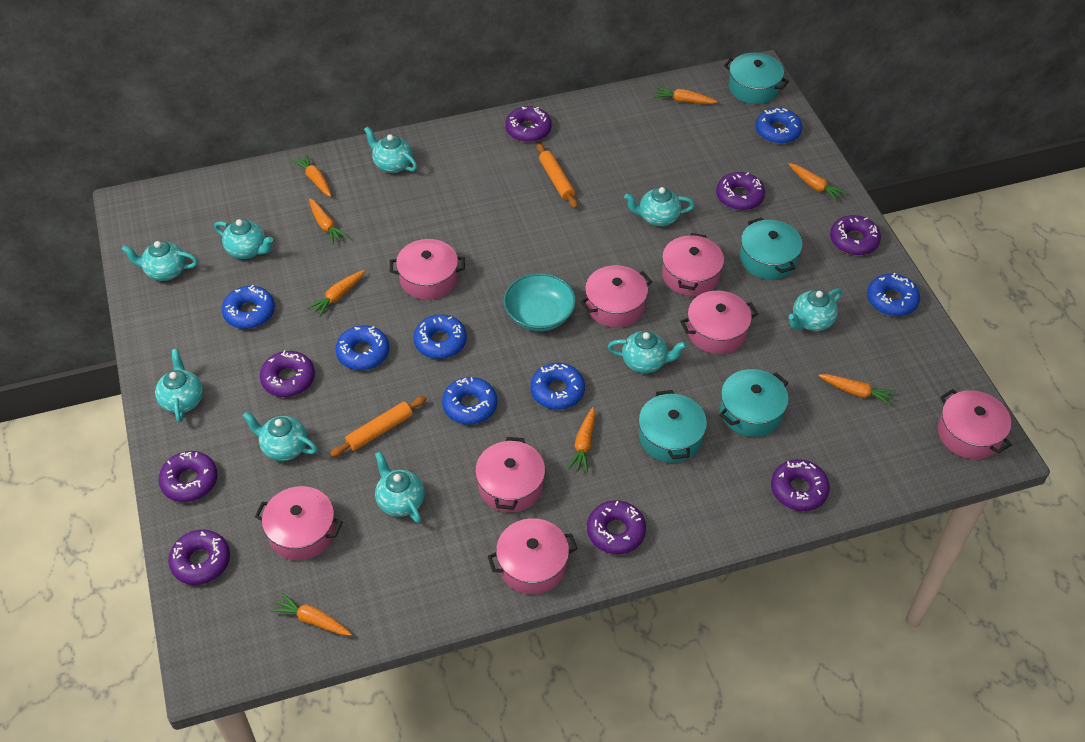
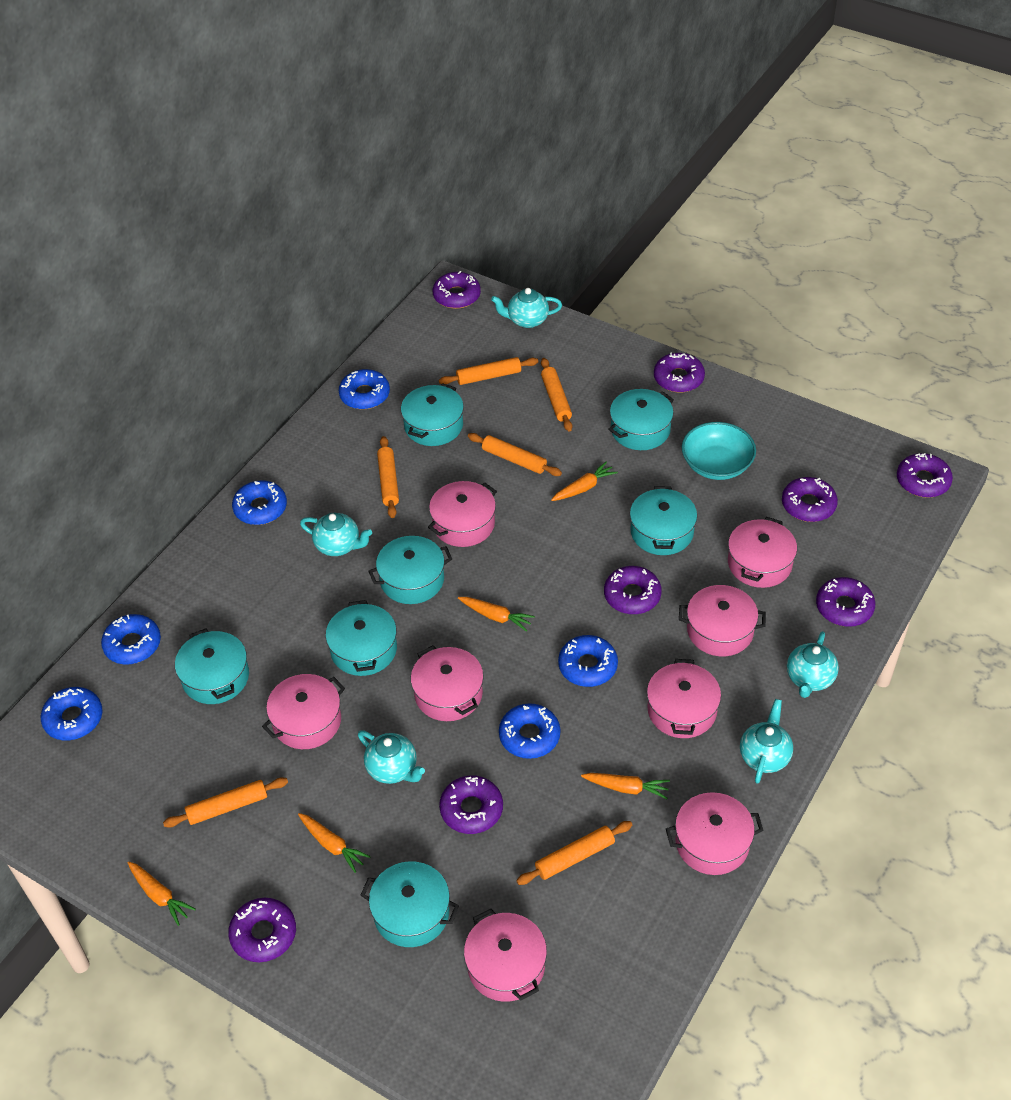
blue donut: [222,285,275,329] [335,325,389,370] [413,314,467,359] [442,377,497,425] [530,363,585,410] [755,108,802,144] [867,273,920,316] = 7 -> [41,687,103,740] [101,614,161,665] [232,480,287,525] [339,369,390,409] [499,703,560,759] [558,635,618,687] = 6
orange carrot: [271,593,352,635] [292,154,331,197] [307,270,365,317] [309,198,348,244] [568,407,595,473] [654,87,718,104] [789,163,847,202] [818,374,896,406] = 8 -> [127,861,196,926] [298,813,371,873] [458,597,535,632] [551,461,618,501] [581,773,670,799] = 5
orange rolling pin: [330,396,427,457] [537,143,578,209] = 2 -> [163,777,288,828] [377,436,399,518] [439,357,538,385] [468,433,562,476] [516,821,632,885] [541,358,572,432] = 6
turquoise pot: [639,390,707,463] [720,369,789,437] [724,53,789,104] [740,218,802,280] = 4 -> [175,629,249,704] [326,600,397,676] [361,861,459,947] [368,536,452,604] [401,383,464,446] [608,389,674,450] [630,486,697,555] = 7
turquoise teapot: [121,241,198,281] [155,349,203,423] [214,219,273,259] [243,412,317,461] [364,126,417,173] [375,451,425,523] [608,331,687,373] [624,187,695,226] [789,288,842,331] = 9 -> [300,513,372,556] [358,730,425,784] [491,288,562,328] [740,699,793,784] [787,631,839,698] = 5

